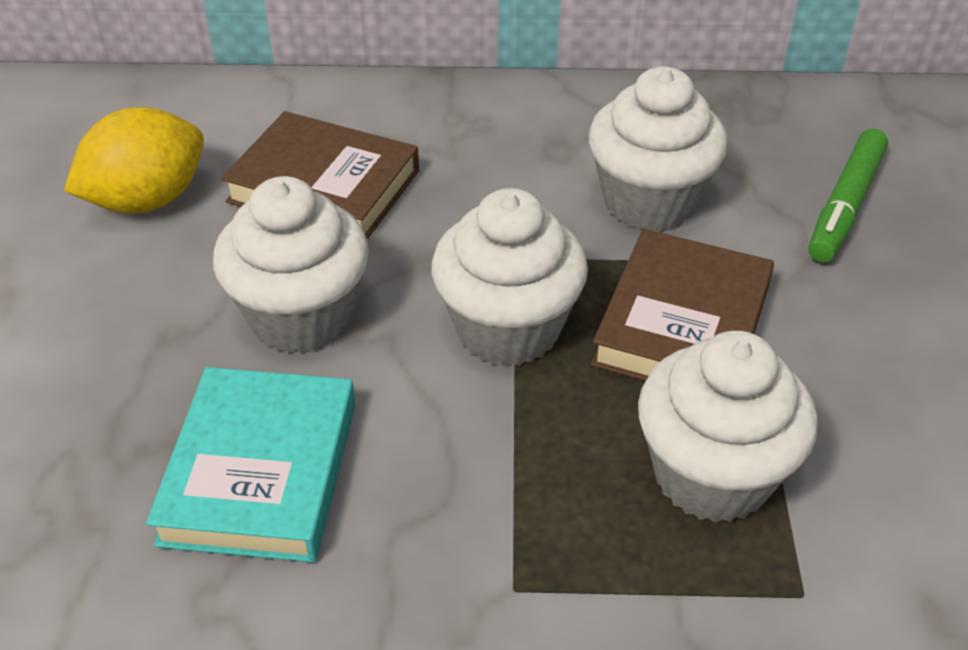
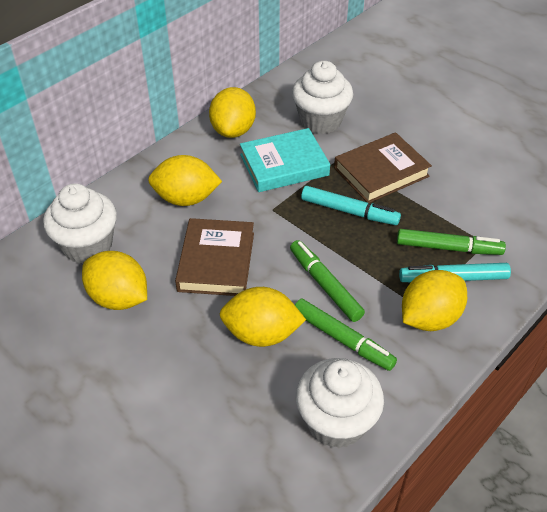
green marker: [808,129,888,263] = 1 -> [290,240,365,322] [295,299,397,371] [397,229,506,255] = 3
turquoise marker: none = 0 -> [301,186,401,225] [399,263,511,282] = 2
white cupcake: [213,176,369,353] [431,188,588,366] [588,66,728,230] [638,331,818,523] = 4 -> [43,183,117,263] [292,61,353,134] [296,358,384,449] = 3
yellow lemon: [64,107,204,214] = 1 -> [82,251,147,310] [148,155,222,206] [209,87,256,138] [220,287,306,347] [402,270,467,331] = 5

